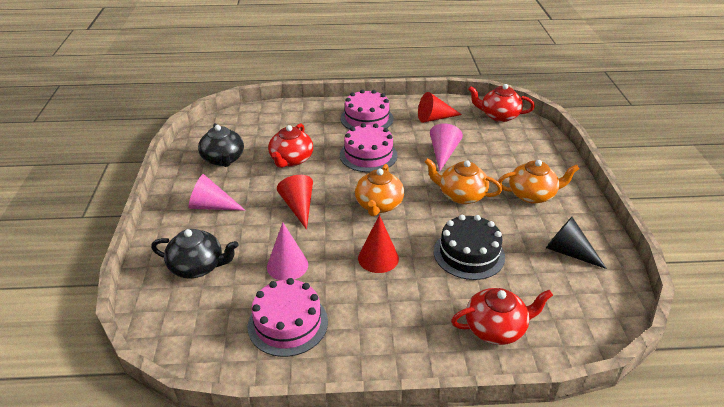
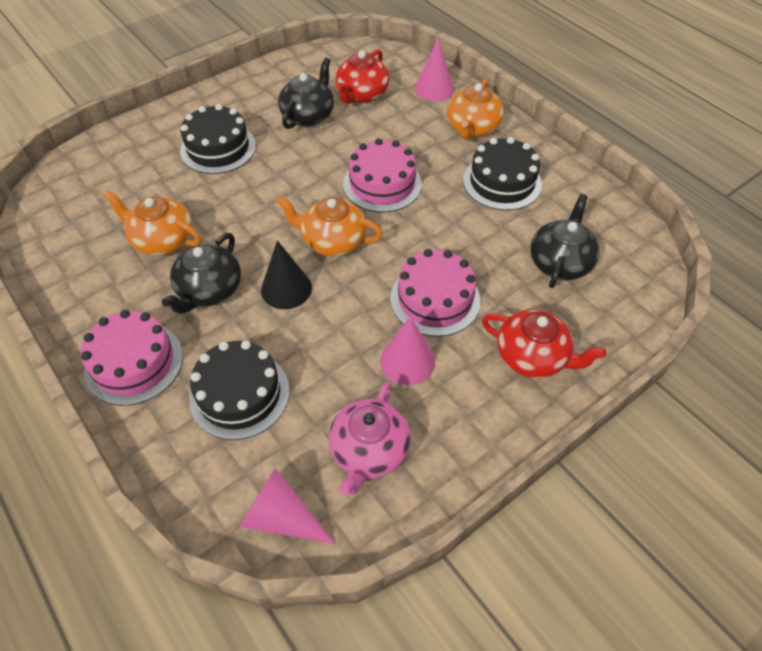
black cake: [434,215,505,280] = 1 -> [180,104,256,174] [189,340,290,440] [463,137,542,211] = 3
black teapot: [151,229,238,278] [198,123,244,167] = 2 -> [162,233,241,314] [278,57,334,129] [530,194,599,288] = 3
pink teapot: none = 0 -> [329,381,411,495] = 1
red cone: [277,175,313,230] [358,215,399,273] [418,92,462,123] = 3 -> none = 0
red teapot: [268,123,313,168] [451,288,553,345] [468,84,535,122] = 3 -> [336,49,390,104] [482,309,606,378] = 2

